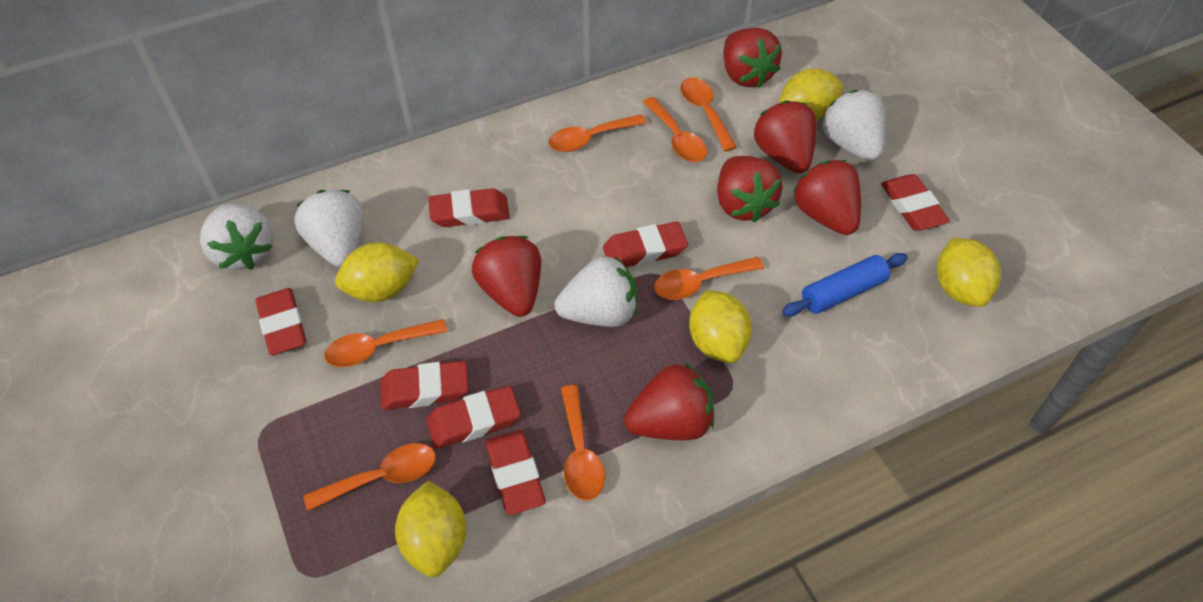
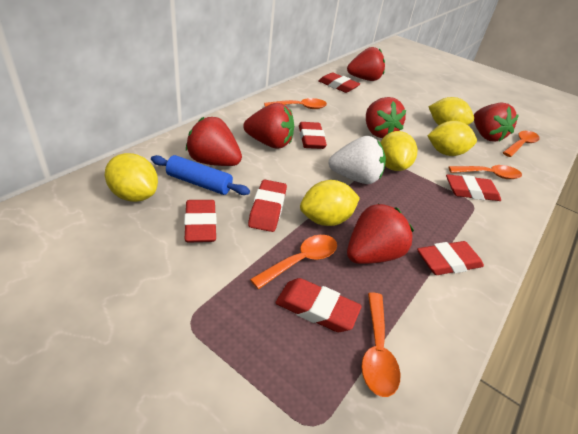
orange spoon: [304,443,436,511] [324,319,447,367] [548,114,646,152] [561,385,605,500] [643,97,707,162] [654,257,764,300] [680,77,737,152] = 7 -> [250,235,337,289] [264,98,327,109] [361,292,400,397] [449,165,522,179] [503,131,540,157] = 5
white strawberry: [200,203,273,270] [294,190,364,267] [554,256,637,327] [821,90,885,161] = 4 -> [328,136,386,184] = 1

